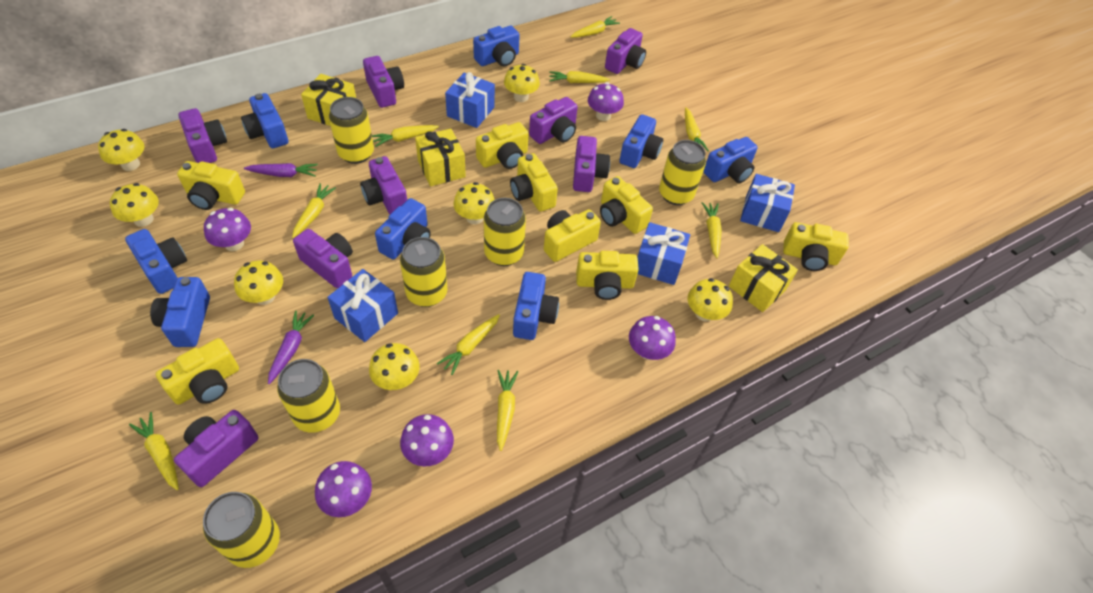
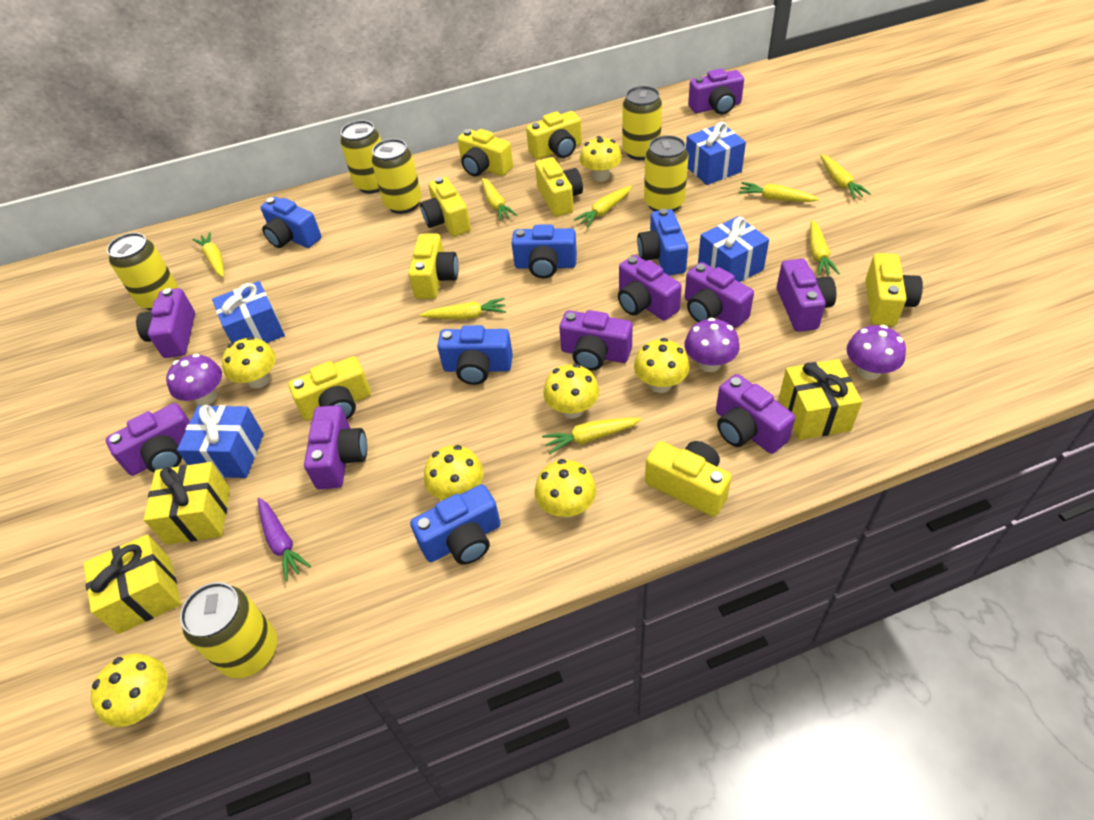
blue camera: [125,229,187,294] [150,277,210,347] [241,93,289,148] [375,198,431,259] [473,25,520,66] [513,272,559,340] [619,114,663,168] [703,137,758,183] = 8 -> [260,197,321,248] [410,484,500,565] [437,325,513,385] [512,224,577,278] [637,209,688,275] = 5
purple camera: [174,410,258,487] [178,108,227,163] [293,229,353,288] [360,156,407,214] [363,56,404,108] [529,97,578,144] [573,136,610,192] [605,28,646,74] = 8 -> [106,403,190,476] [136,288,195,358] [304,405,367,489] [559,310,633,370] [618,255,682,321] [685,262,754,328] [688,69,744,114] [716,374,795,454] [777,259,836,332] = 9
purple carrot: [244,163,318,177] [268,311,314,384] = 2 -> [258,498,311,581] = 1
purple mushroom: [204,208,251,251] [315,461,372,517] [400,414,454,466] [588,82,624,121] [629,316,676,360] = 5 -> [166,354,222,406] [684,318,740,372] [847,325,906,380] = 3
yellow carrot: [129,412,179,490] [292,183,336,238] [372,125,439,147] [437,314,500,375] [497,370,518,451] [549,71,610,83] [571,16,620,38] [685,107,709,151] [702,202,722,258] = 9 -> [192,232,224,277] [419,298,506,320] [482,178,517,221] [542,418,642,455] [574,186,632,227] [738,182,820,202] [810,220,840,276] [820,154,871,199] = 8

